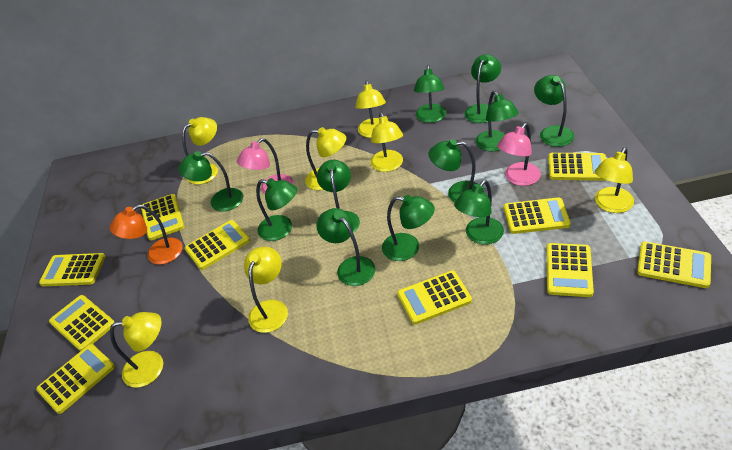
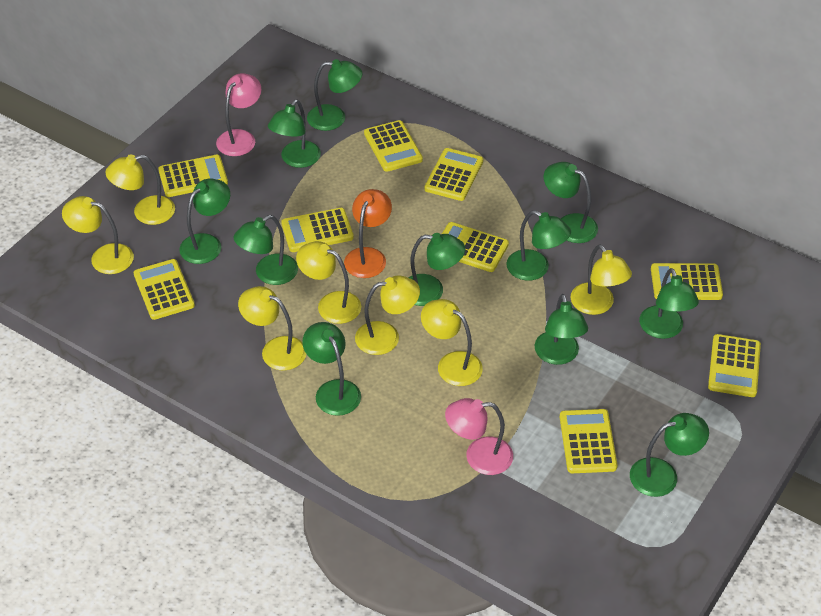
yellow calculator: [36,344,115,414] [39,253,105,286] [49,295,114,351] [141,194,184,240] [185,220,250,270] [397,271,472,325] [504,197,571,234] [547,243,594,297] [548,153,606,181] [637,242,711,288] = 10 -> [134,259,195,320] [158,155,228,197] [281,208,354,252] [364,120,423,172] [424,148,483,201] [442,222,509,272] [560,409,618,473] [651,263,723,300] [708,334,761,397] = 9

